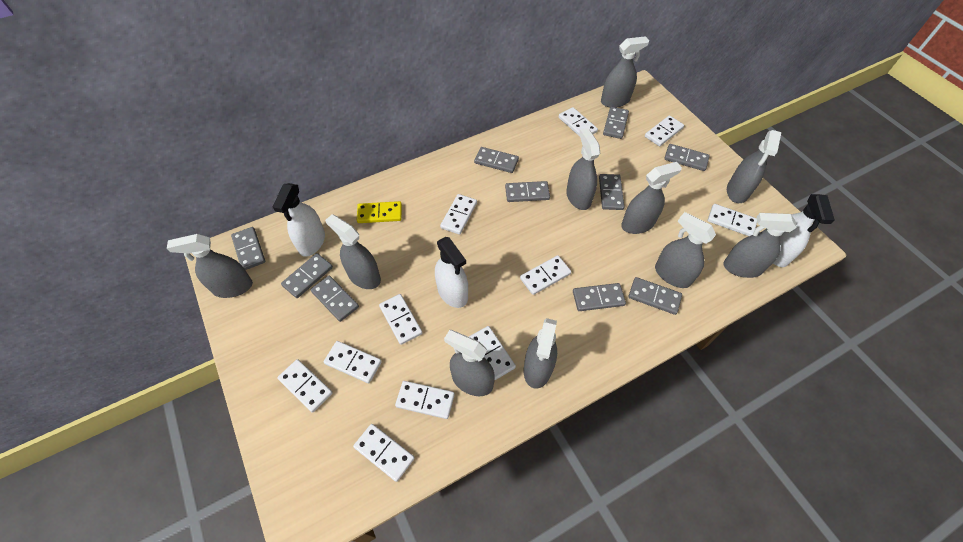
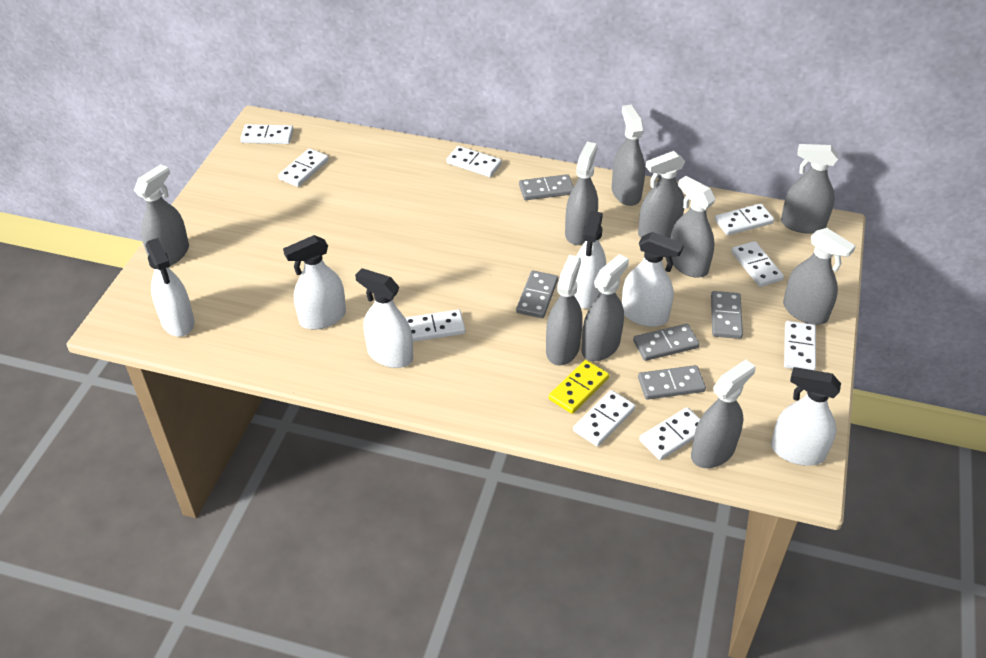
grey domino: [231,227,265,270] [281,253,333,298] [311,276,359,322] [474,147,519,173] [505,181,550,202] [573,283,626,311] [599,174,624,210] [603,107,629,139] [628,277,682,315] [664,144,710,171] = 10 -> [516,270,558,318] [519,174,574,200] [633,324,700,361] [638,365,706,400] [711,291,743,339] = 5
white domino: [277,359,333,413] [324,341,382,383] [353,424,415,482] [379,294,422,345] [395,381,455,419] [440,194,477,235] [469,326,516,380] [520,255,571,295] [559,107,598,137] [645,115,684,146] [708,204,757,236] = 11 -> [240,124,294,144] [278,148,329,187] [405,309,465,342] [446,146,502,177] [573,390,636,447] [639,407,700,460] [715,203,774,235] [731,241,784,287] [784,321,816,370] = 9
white spray bottle: [273,183,325,257] [435,237,468,308] [773,194,835,267] = 3 -> [146,238,195,337] [283,235,346,330] [355,268,413,368] [574,211,606,309] [622,232,684,327] [771,367,841,466] = 6

